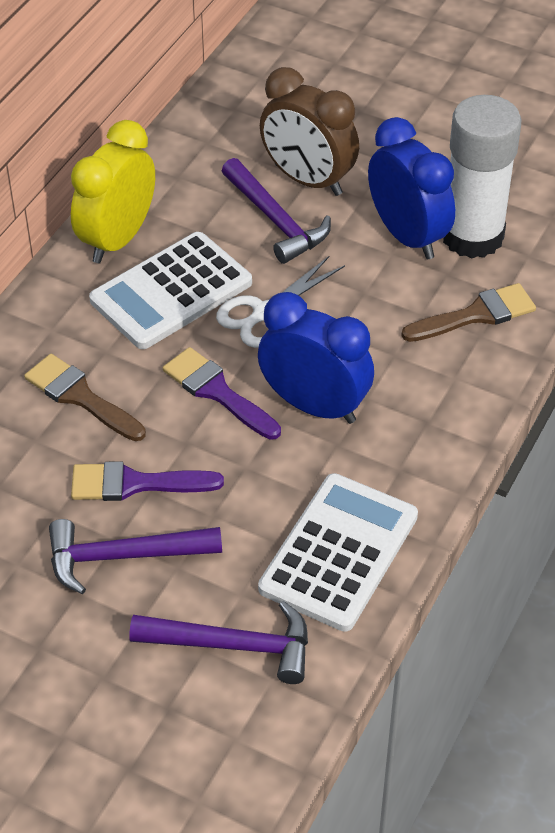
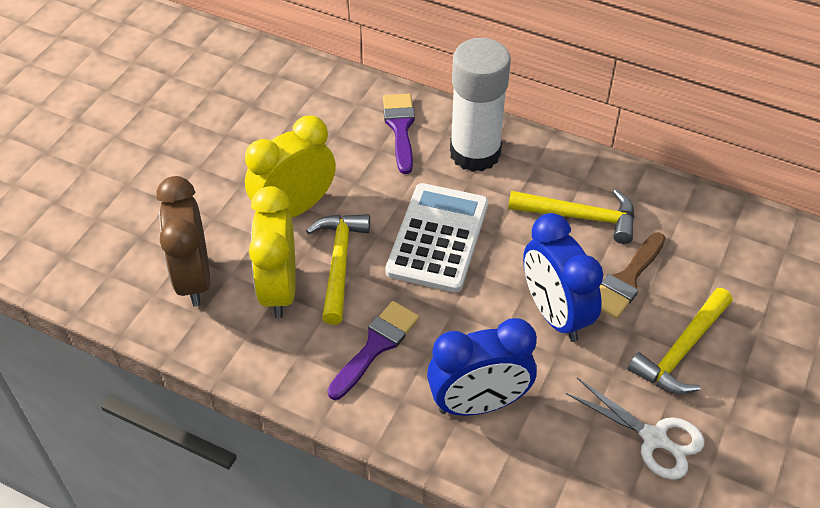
brown brush: [24,354,146,441] [401,283,536,342] = 2 -> [599,232,666,319] = 1
purple hammer: [49,519,222,594] [129,601,308,684] [222,158,331,264] = 3 -> none = 0
white calculator: [89,232,252,349] [258,473,418,632] = 2 -> [385,183,488,292] = 1
yellow clock: [71,120,155,263] = 1 -> [245,116,336,218] [249,186,296,318] = 2
yellow hammer: none = 0 -> [306,214,370,325] [508,189,635,244] [628,288,733,394] = 3

